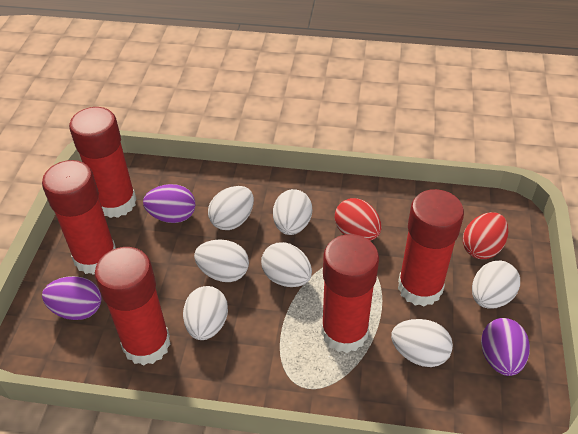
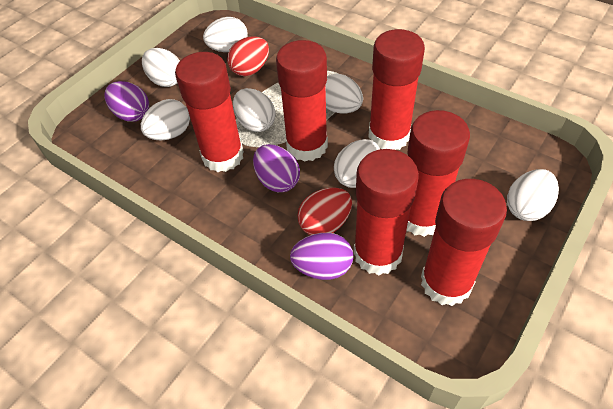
red glue stick: [42,160,116,275] [69,107,137,218] [95,247,171,366] [321,234,379,353] [398,189,464,306] = 5 -> [175,52,244,172] [276,40,328,162] [354,149,419,275] [368,29,425,150] [406,110,470,237] [421,179,507,306] = 6

